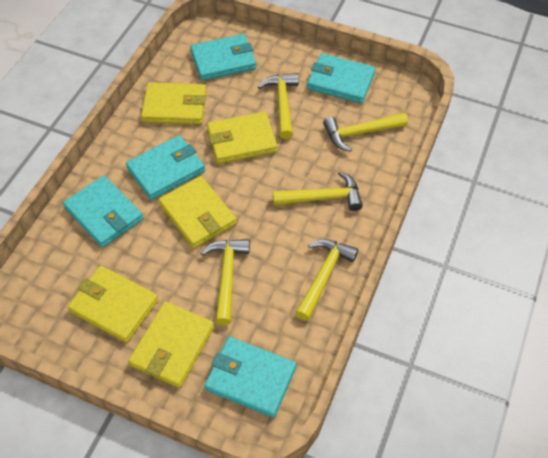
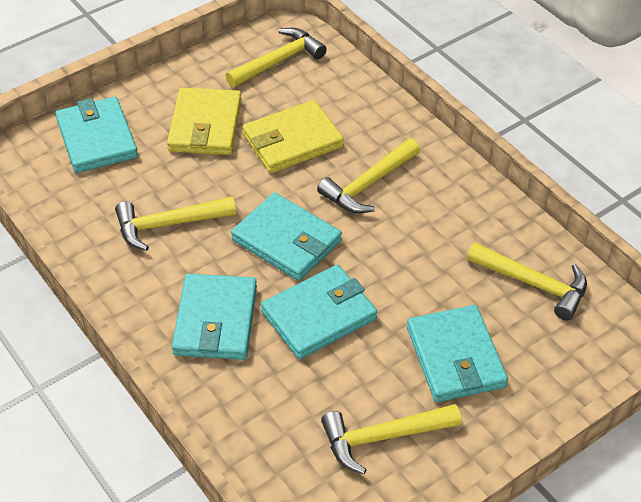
yellow wallet: [68,266,158,343] [128,302,214,388] [141,82,207,124] [159,176,237,248] [207,112,278,164] = 5 -> [167,88,242,155] [242,100,344,173] = 2

